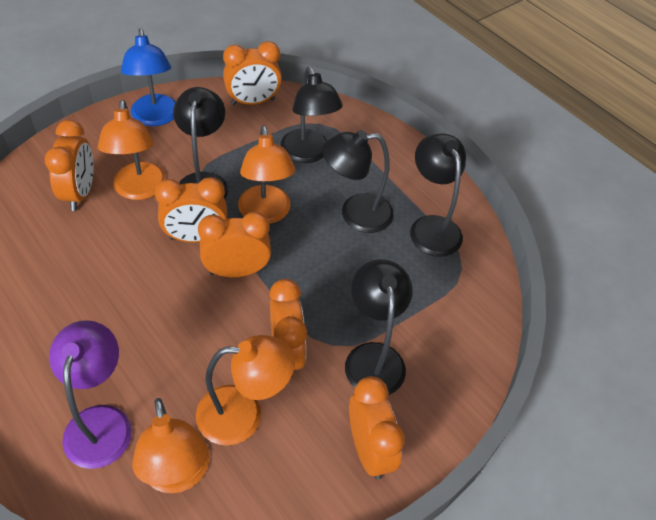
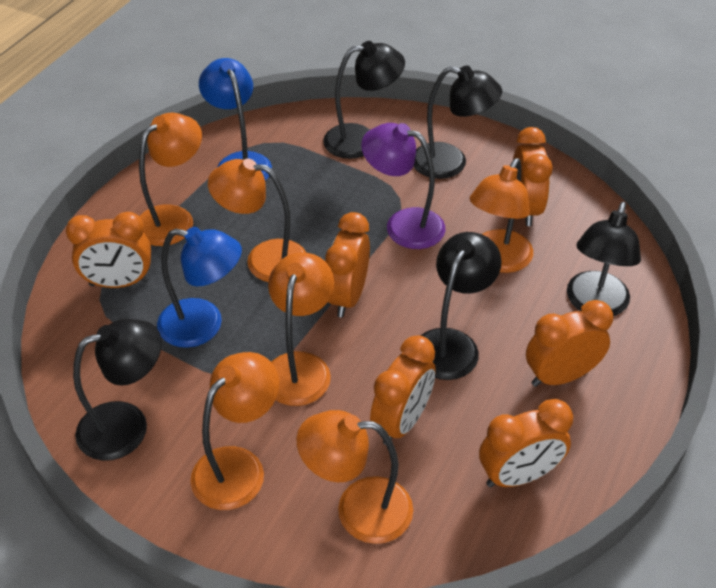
blue lamp: [121,28,176,126] = 1 -> [157,227,242,348] [199,58,272,181] = 2
orange lamp: [98,100,166,200] [132,398,210,493] [196,335,295,445] [238,125,295,224] = 4 -> [139,113,202,246] [190,352,279,510] [208,158,307,282] [268,252,334,406] [297,410,413,544] [470,158,533,273] = 6

